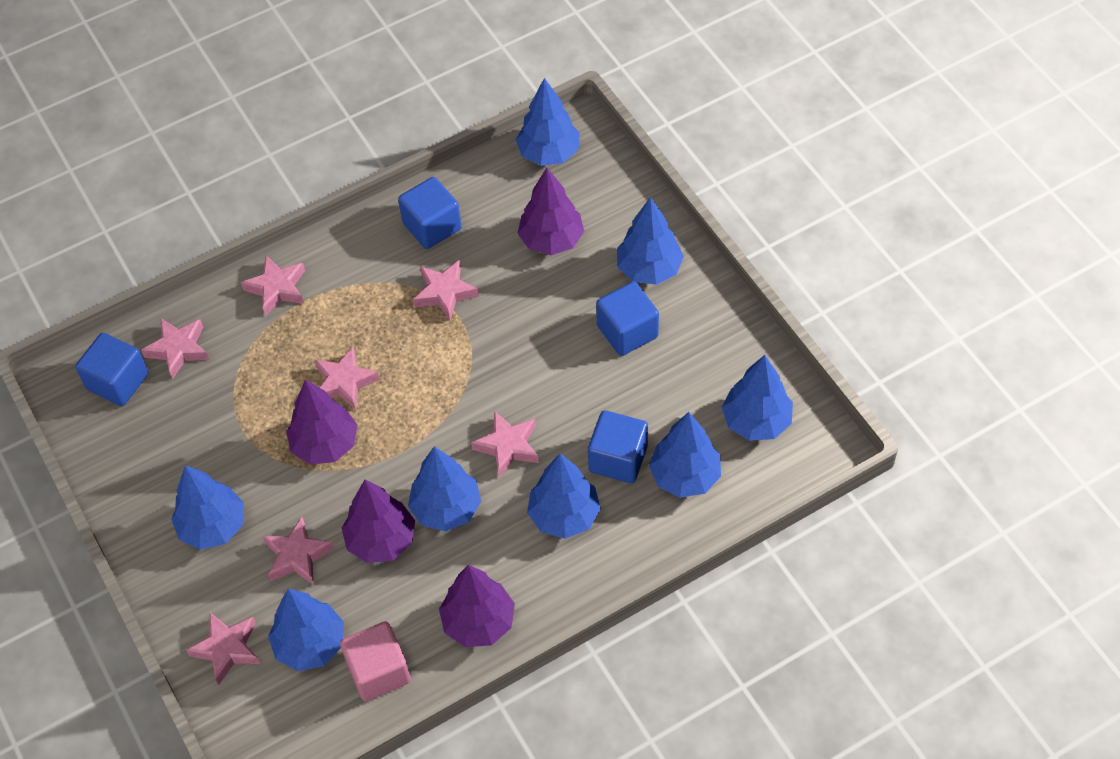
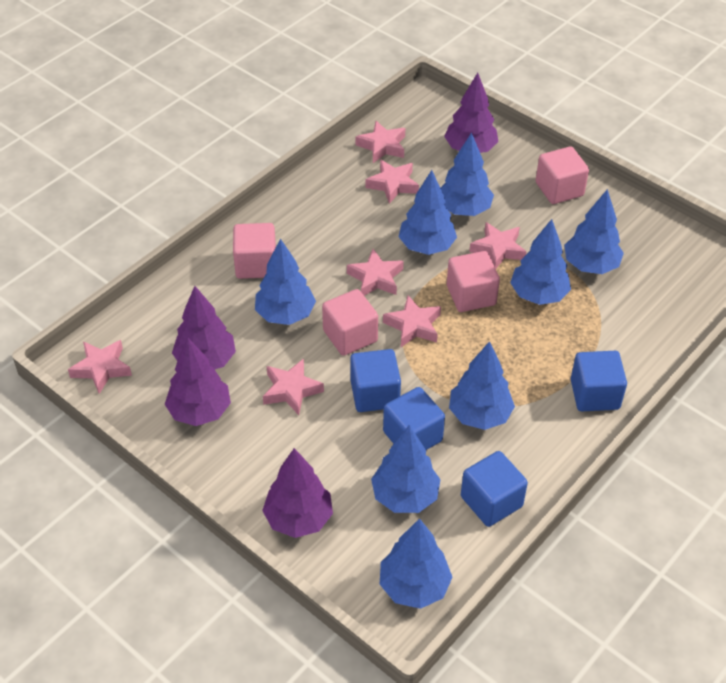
pink cube: [340,621,411,701] = 1 -> [233,223,276,279] [322,289,378,356] [447,251,500,312] [536,146,589,204] = 4

